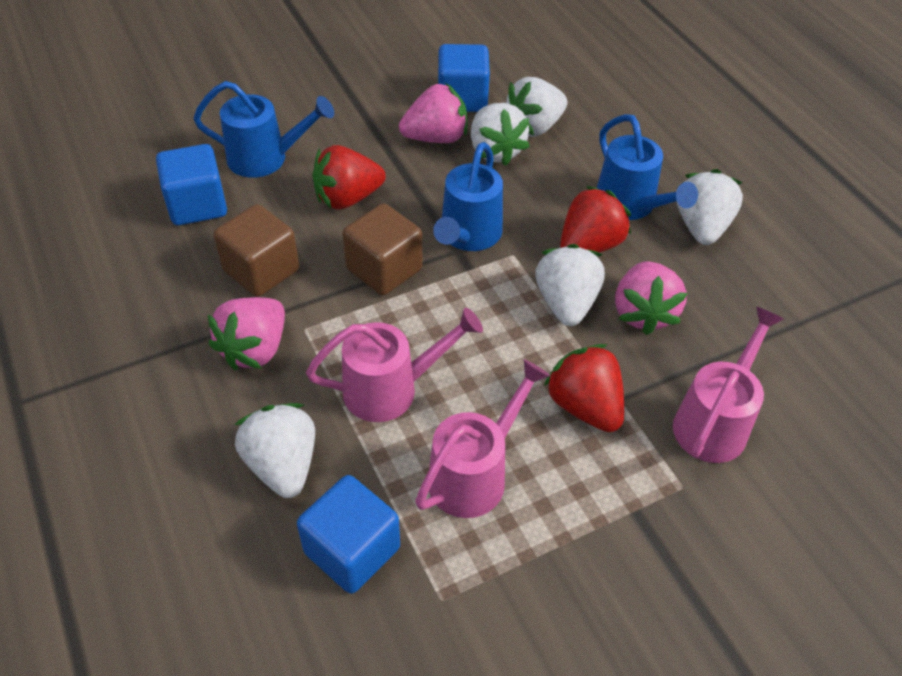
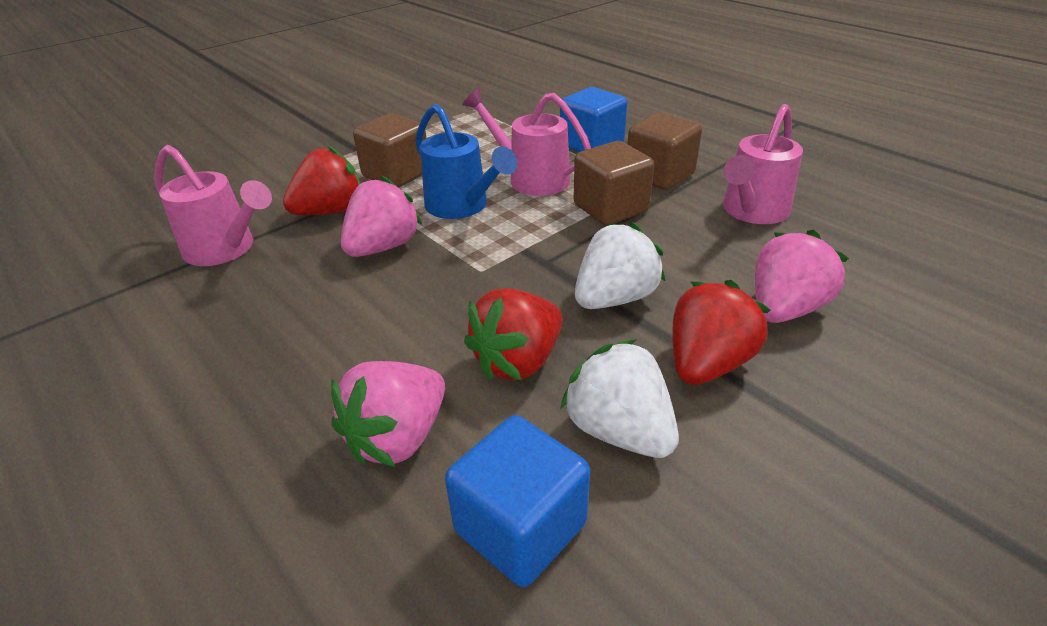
blue cube: [156,144,227,225] [297,475,400,594] [438,44,490,112] = 3 -> [445,415,590,587] [560,87,627,152] = 2
blue watering can: [193,81,334,178] [433,142,503,251] [597,114,698,220] = 3 -> [415,104,517,219] = 1
brown cube: [213,204,299,297] [342,203,422,295] = 2 -> [353,113,427,188] [573,141,654,225] [627,112,702,190] = 3
white strawberry: [234,403,315,498] [471,103,530,166] [506,77,567,137] [535,244,605,326] [676,169,743,245] = 5 -> [560,339,679,458] [575,222,665,309] = 2

